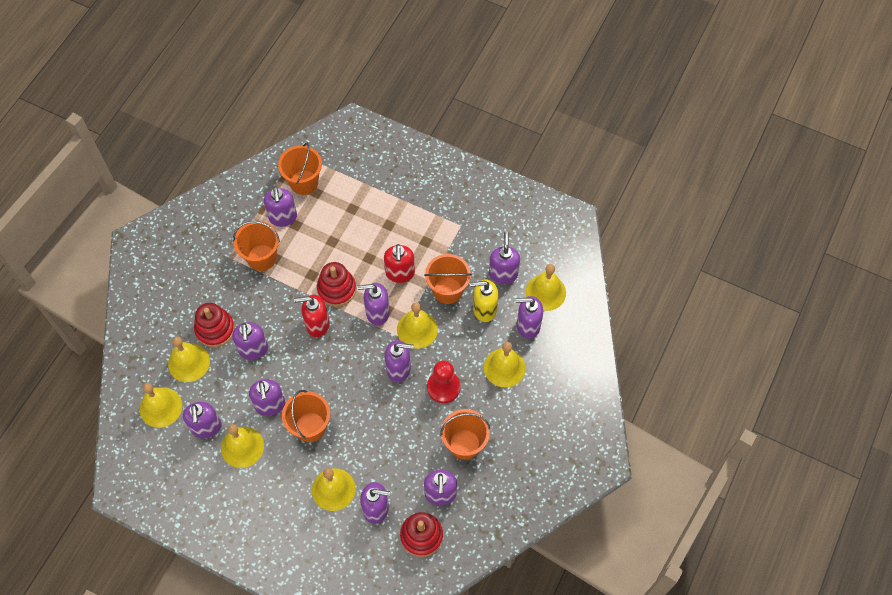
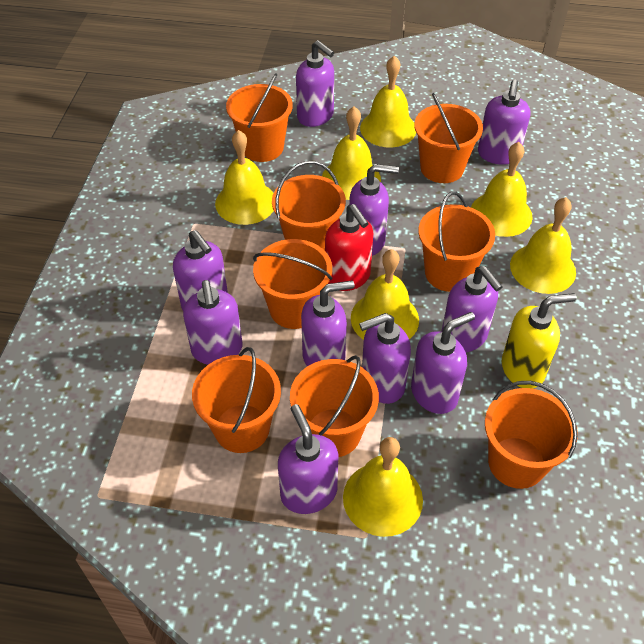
orange bucket: [233,221,280,271] [278,142,322,195] [282,390,330,442] [424,254,472,304] [440,409,490,460] = 5 -> [192,347,281,453] [226,73,293,162] [253,239,332,329] [272,161,346,251] [290,355,379,457] [414,93,483,183] [418,192,495,292] [485,381,578,489] = 8
red pawn: [427,360,461,403] = 1 -> none = 0
red soap dispenser: [294,295,329,337] [384,244,415,283] = 2 -> [325,204,373,291] = 1
red stacking toy: [194,303,235,347] [317,262,356,307] [400,512,443,557] = 3 -> none = 0

